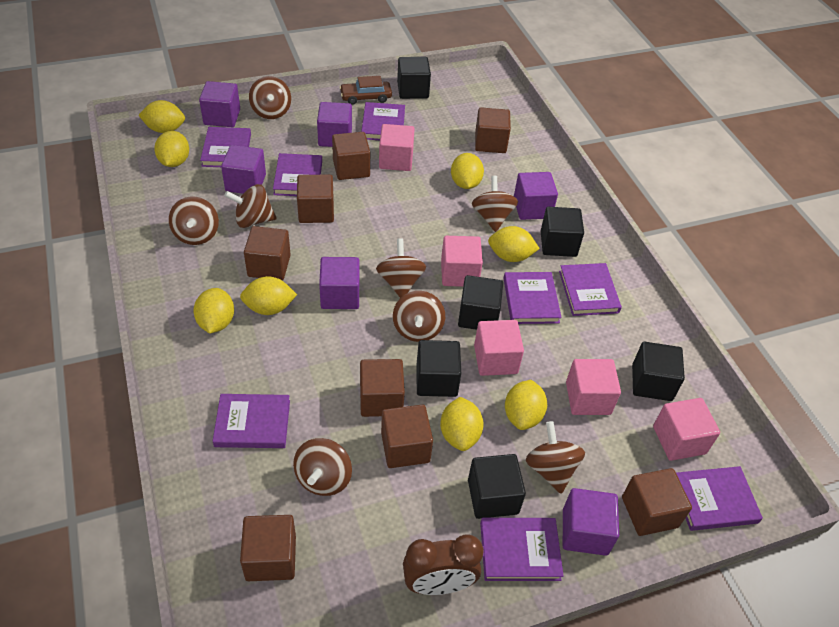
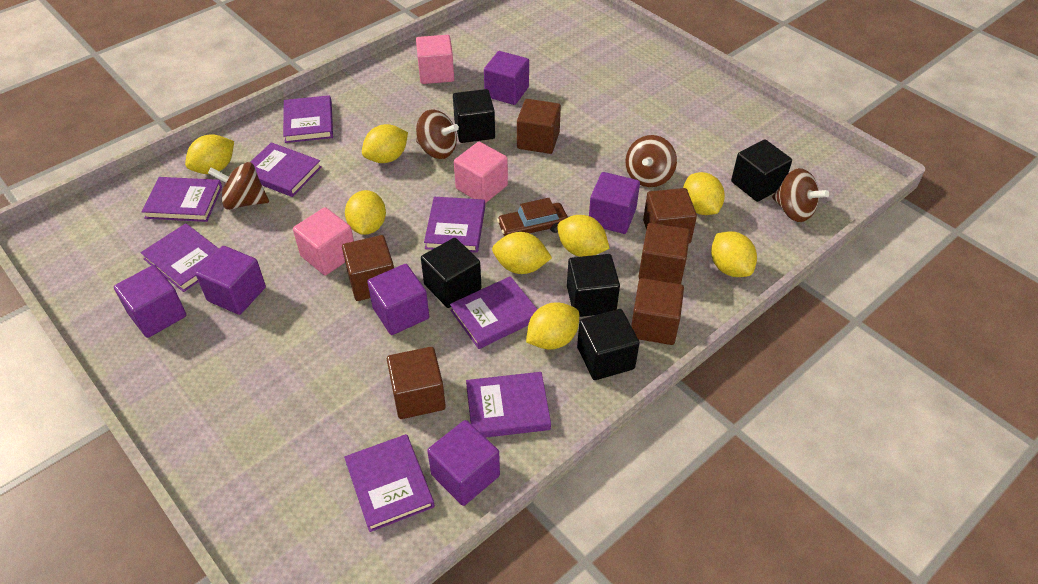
black cube: [397,57,431,99] [417,340,461,397] [458,275,503,330] [468,454,526,519] [541,207,584,257] [632,342,685,401] = 6 -> [421,238,481,308] [453,89,495,143] [567,254,620,317] [577,309,640,380] [731,139,792,202] = 5
brown clock: [403,534,483,595] = 1 -> none = 0
brown cube: [240,515,296,581] [244,226,291,280] [297,175,334,223] [332,132,370,180] [360,359,405,417] [381,405,433,468] [475,107,511,153] [622,468,692,536] = 8 -> [342,235,394,301] [387,347,446,419] [517,99,561,154] [631,278,684,345] [639,223,690,284] [643,188,697,243] = 6
brown spinning top: [169,196,219,245] [224,184,277,228] [249,76,291,119] [293,438,352,496] [376,238,426,298] [393,291,445,342] [472,176,518,232] [526,421,585,494] = 8 -> [208,162,269,210] [416,109,459,159] [625,135,677,187] [772,168,829,222] = 4
pink cube: [379,124,415,171] [441,236,483,287] [474,320,524,376] [566,359,621,415] [653,398,720,461] = 5 -> [293,207,354,275] [416,35,454,84] [454,142,508,203] = 3

